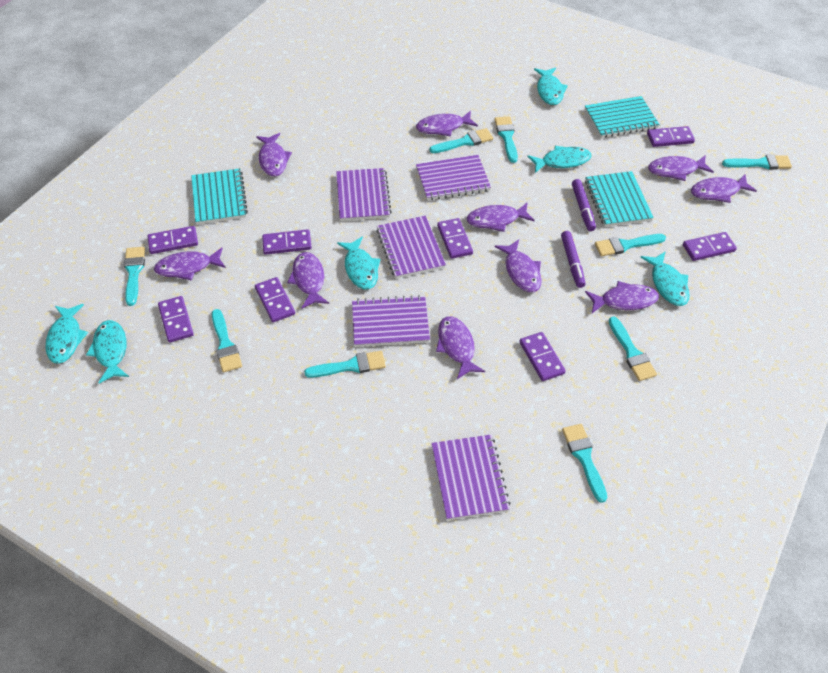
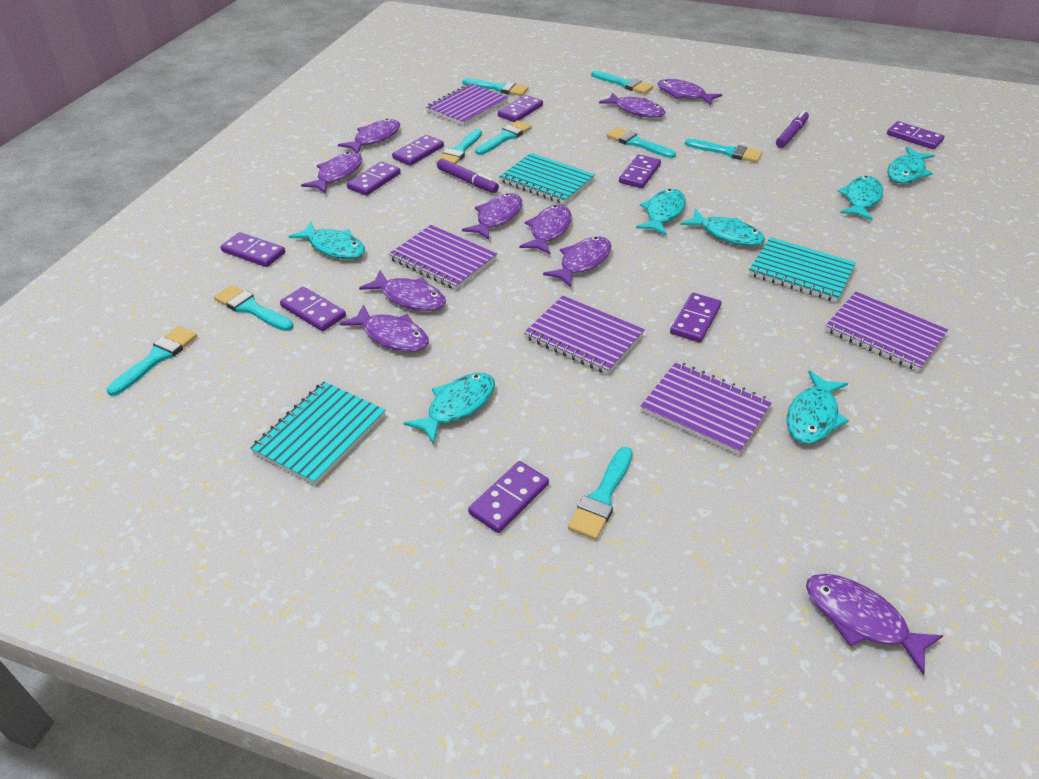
purple domino: [147,226,198,254] [158,296,194,343] [255,277,295,322] [262,229,312,255] [437,218,473,259] [520,332,566,381] [647,126,695,147] [683,232,737,261] = 8 -> [220,232,285,267] [280,287,346,331] [347,161,401,196] [392,135,444,166] [468,461,549,533] [498,95,543,122] [619,154,661,188] [670,293,721,343] [887,121,944,149] = 9
turquoise fish: [45,304,88,364] [86,320,129,384] [337,237,381,289] [527,146,592,173] [534,68,568,105] [640,251,690,306] = 6 -> [288,222,365,259] [404,373,495,445] [636,189,686,236] [681,209,765,246] [787,370,849,444] [838,176,883,220] [887,147,935,183] = 7

